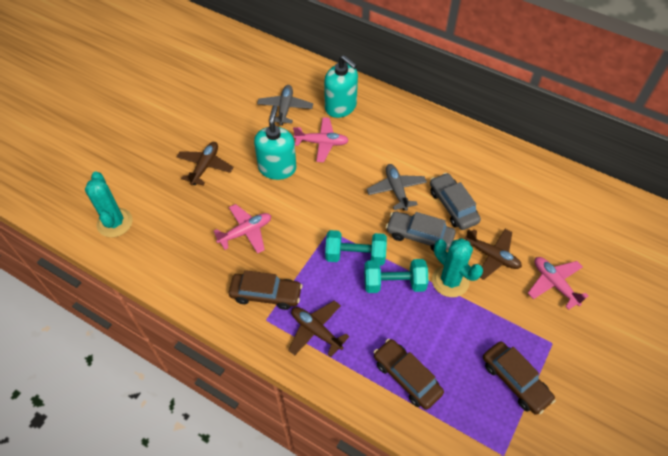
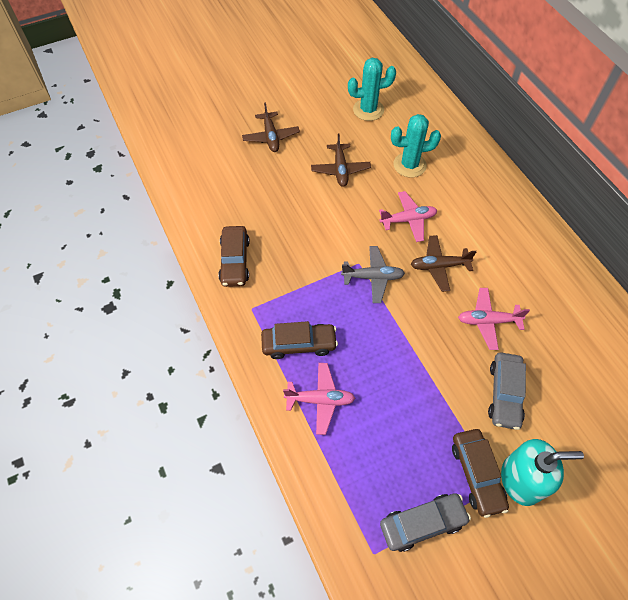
grey plane: [257,85,313,126] [367,164,427,211] = 2 -> [341,246,405,303] = 1
turquoise dumbbell: [325,230,387,265] [364,259,428,293] = 2 -> none = 0
turquoise soap dispenser: [254,105,296,180] [324,55,358,118] = 2 -> [501,439,584,506] = 1

